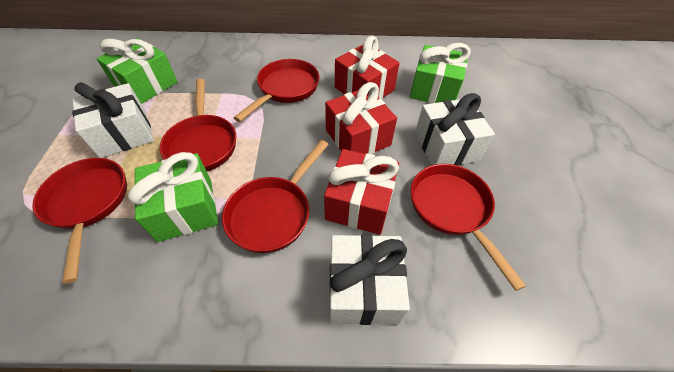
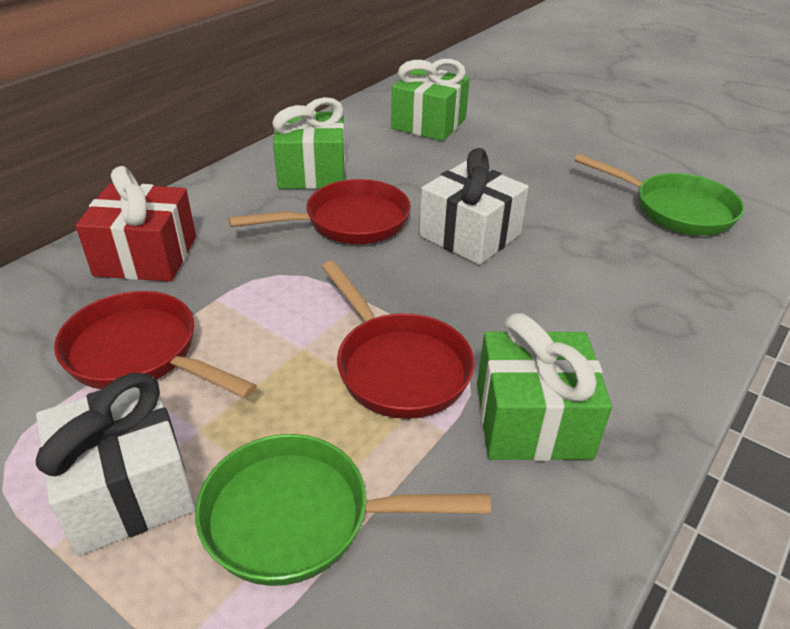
green pan: none = 0 -> [195,434,491,586] [574,154,744,236] = 2
red gift: [324,149,399,235] [325,82,397,154] [335,36,400,99] = 3 -> [76,166,196,282] = 1
red pan: [33,158,127,284] [160,79,236,171] [222,140,329,253] [234,59,320,122] [411,164,526,291] = 5 -> [54,291,257,398] [228,179,411,244] [321,261,475,419] = 3
white gift: [72,82,154,158] [330,234,410,325] [415,93,495,166] = 3 -> [36,373,196,556] [419,148,529,265] = 2

